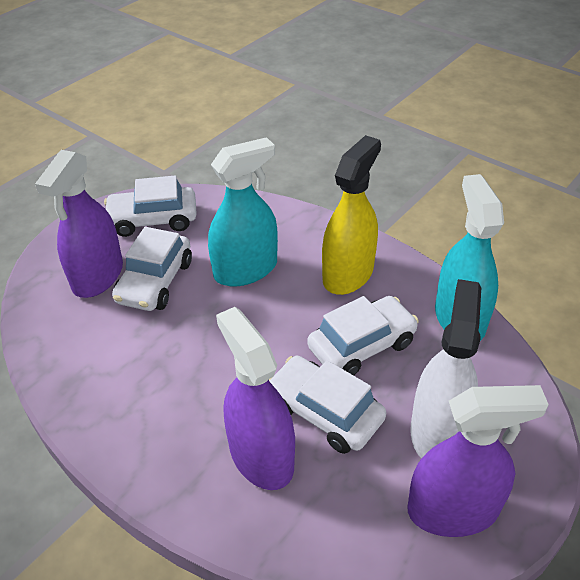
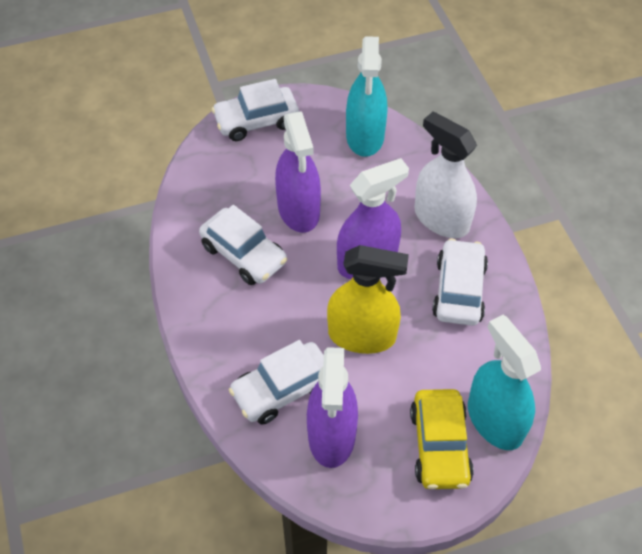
yellow car: none = 0 -> [410,389,474,489] = 1

